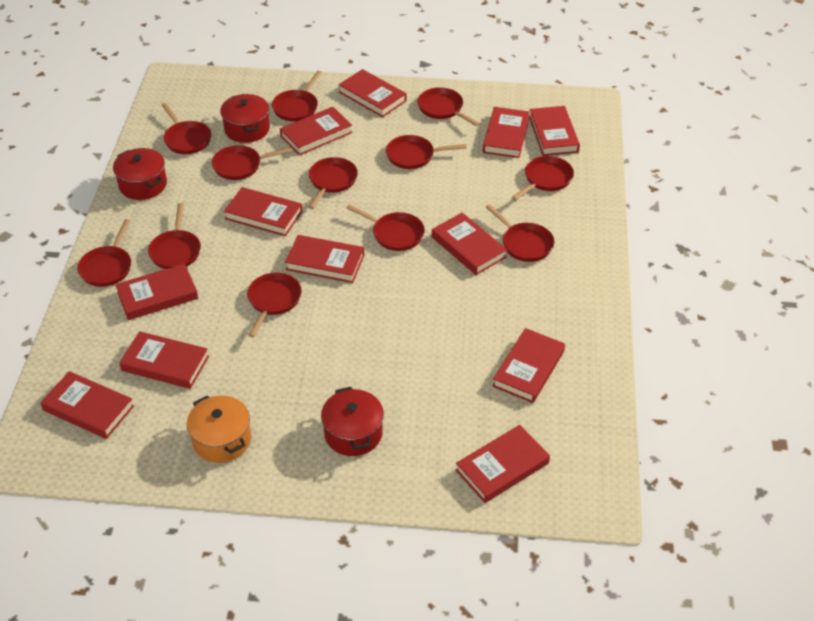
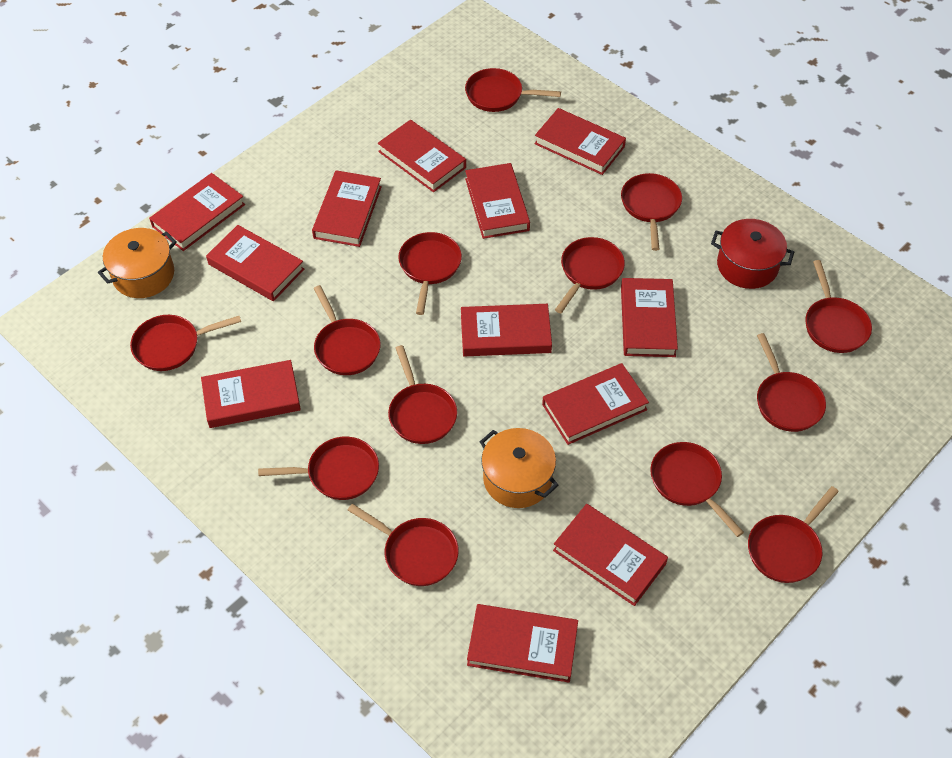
orange pot: [187,395,251,463] = 1 -> [98,228,177,298] [479,428,559,508] = 2
red pan: [78,219,131,287] [148,203,201,269] [162,103,211,154] [212,145,293,180] [247,273,302,338] [272,71,322,121] [308,157,358,209] [346,204,425,251] [386,135,467,169] [417,87,480,126] [486,204,554,262] [512,156,574,200] = 12 -> [130,315,241,371] [258,437,379,500] [314,285,381,375] [348,504,459,586] [388,345,457,444] [398,232,462,315] [465,68,561,112] [555,237,625,313] [621,173,682,251] [650,442,744,537] [748,486,839,583] [757,333,826,432] [805,260,872,353] = 13
red pot: [113,148,167,200] [220,94,270,143] [321,387,384,456] = 3 -> [711,219,794,289] = 1

